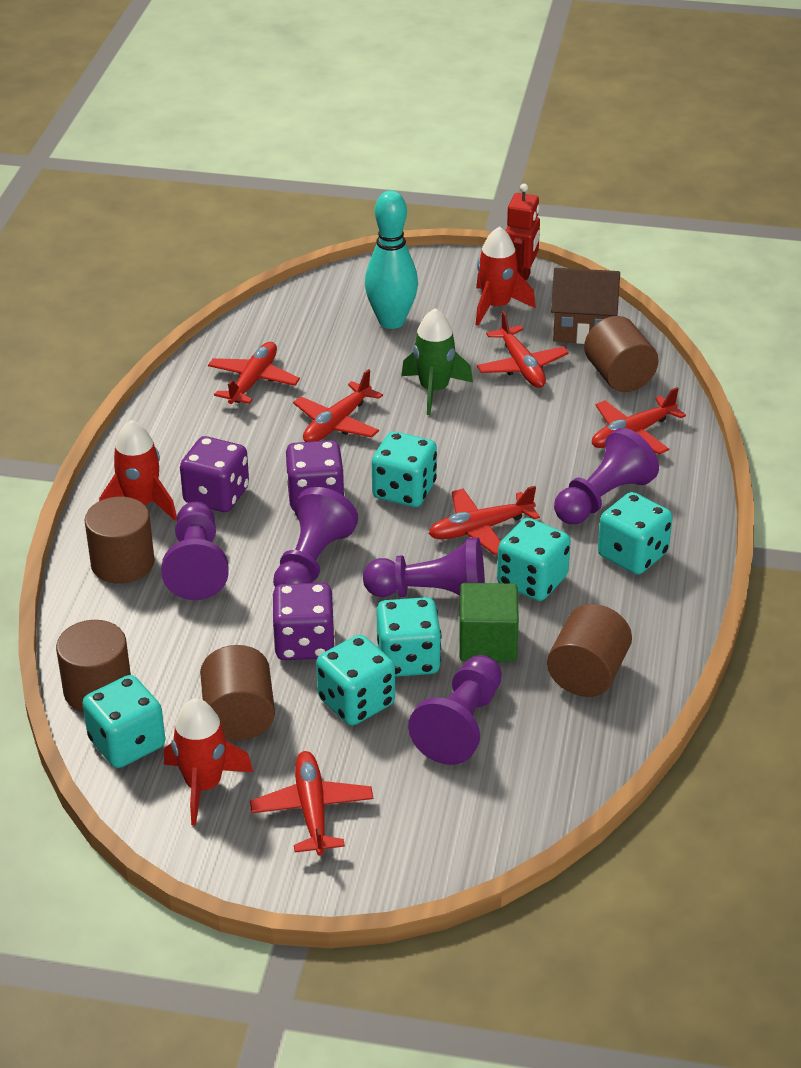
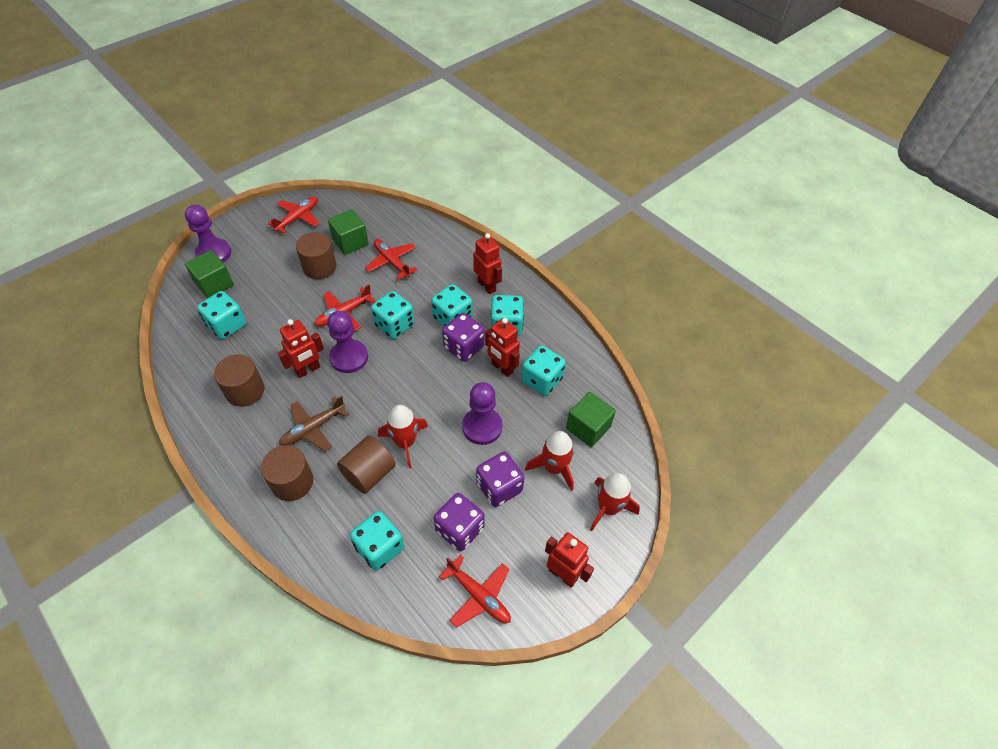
brown cylinder: [56,620,131,712] [84,497,155,583] [200,645,275,741] [547,604,632,697] [584,316,659,392] = 5 -> [214,354,265,407] [261,445,313,501] [296,232,337,279] [337,436,396,494] = 4
brown house: [551,268,620,344] = 1 -> none = 0
brown plane: none = 0 -> [279,396,349,451] = 1
green cube: [459,583,519,662] = 1 -> [185,250,234,298] [328,209,369,255] [566,392,616,447] = 3
green rocket: [401,308,473,415] = 1 -> none = 0
purple pawn: [161,502,229,600] [273,487,358,587] [363,537,485,597] [408,655,502,765] [554,428,659,524] = 5 -> [185,205,231,263] [327,311,368,373] [462,382,503,445] = 3
red plane: [208,342,300,404] [250,751,373,856] [293,369,383,442] [429,486,540,555] [477,311,569,388] [592,387,686,454] = 6 -> [268,196,319,234] [314,285,376,331] [365,239,417,280] [439,555,511,628] = 4
red robot: [505,184,540,281] = 1 -> [278,319,324,378] [473,233,502,294] [485,318,520,377] [545,532,594,588] = 4
turquoise bowling pin: [365,190,418,329] = 1 -> none = 0

